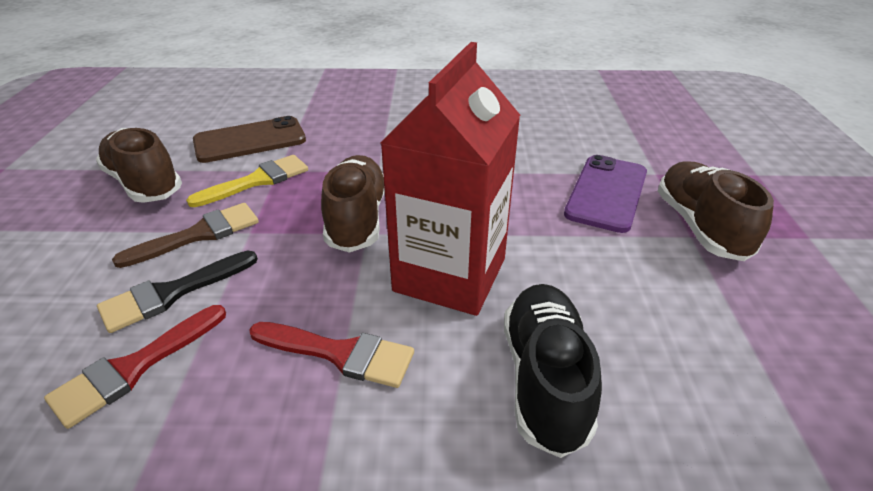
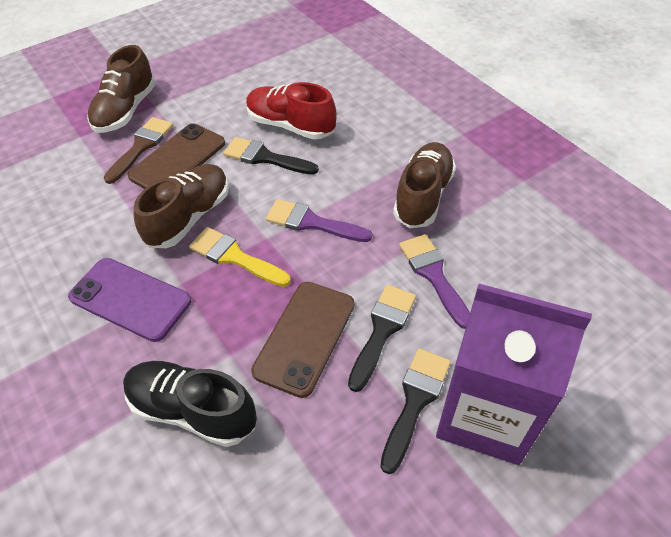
black brush: [97,251,258,333] = 1 -> [223,137,319,175] [348,285,416,392] [380,349,451,474] = 3
brown phone: [193,116,306,163] = 1 -> [128,123,225,189] [251,282,354,398] = 2
purple brush: none = 0 -> [266,199,372,242] [399,234,470,329] = 2
purple carton: none = 0 -> [436,284,592,465] = 1
red brush: [44,305,226,429] [249,322,414,388] = 2 -> none = 0
red carton: [381,42,520,316] = 1 -> none = 0
red shoe: none = 0 -> [246,82,337,140] = 1

